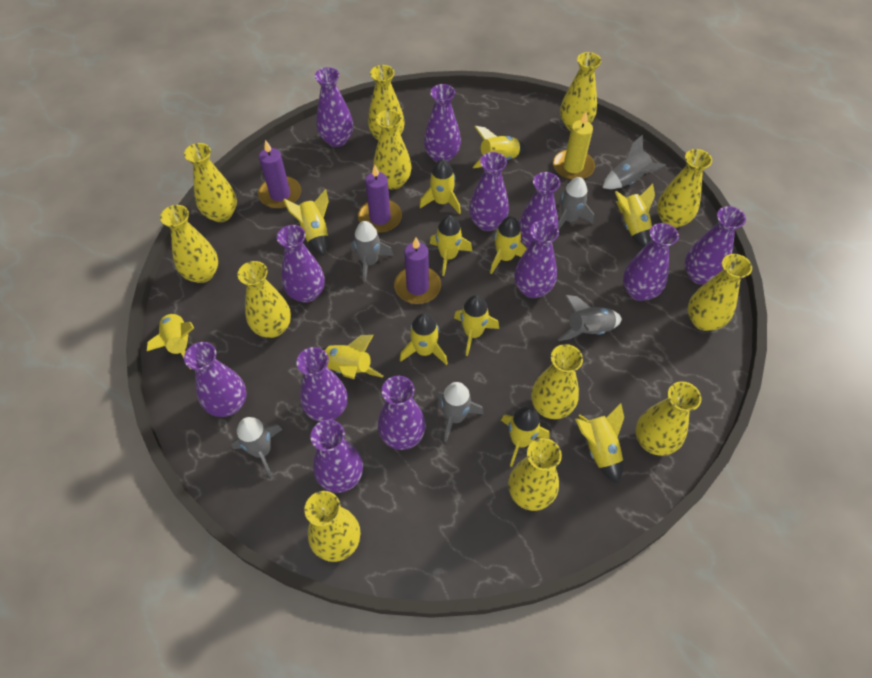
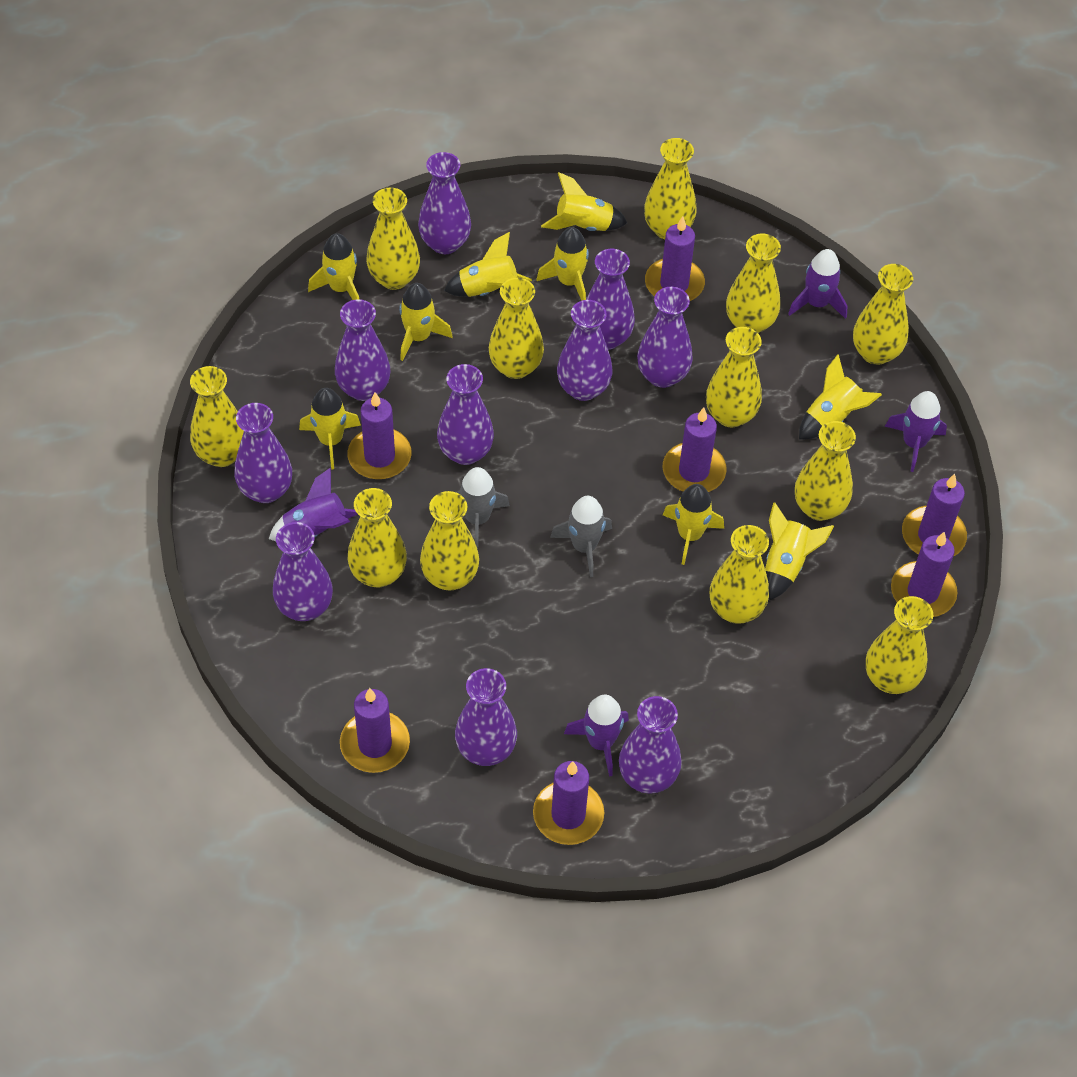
grey rocket: [231,417,283,477] [351,221,394,282] [437,382,483,442] [558,177,594,229] [558,295,622,341] [602,135,666,189] = 6 -> [456,467,510,549] [550,496,612,577] = 2
purple candle: [258,140,301,209] [358,165,402,233] [394,237,441,304] = 3 -> [340,688,410,773] [347,392,412,479] [533,761,604,845] [645,216,705,301] [663,407,727,492] [891,532,958,617] [902,474,967,556] = 7
purple rocket: none = 0 -> [269,468,358,541] [564,695,629,777] [788,249,847,319] [885,391,947,472] = 4
purple vase: [184,342,246,417] [277,225,325,303] [296,347,348,422] [310,420,363,493] [315,67,353,147] [378,376,426,450] [424,84,461,162] [469,152,509,231] [514,220,559,298] [518,172,560,248] [623,223,679,301] [685,206,746,285] = 12 -> [235,403,292,503] [273,522,333,621] [335,299,390,401] [418,152,471,254] [437,364,494,465] [455,668,517,766] [557,300,612,401] [586,249,635,350] [619,696,682,794] [637,287,693,388] = 10
yellow candle: [553,112,595,180] = 1 -> none = 0
yellow rocket: [147,313,194,369] [283,189,329,256] [322,335,383,379] [400,313,448,365] [419,159,461,215] [430,215,472,276] [454,295,499,356] [473,126,526,168] [490,216,527,274] [501,407,549,467] [575,403,624,483] [615,183,655,247] = 12 -> [299,388,361,470] [308,233,359,300] [399,283,452,361] [444,232,532,297] [536,227,589,301] [541,172,627,231] [663,484,724,565] [765,502,834,600] [799,354,882,439] = 9

